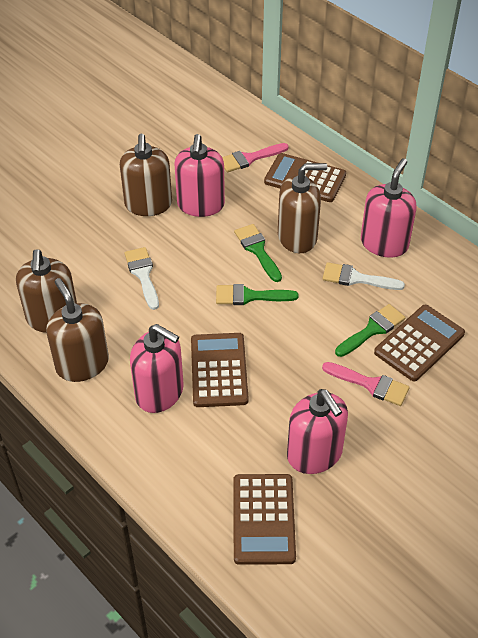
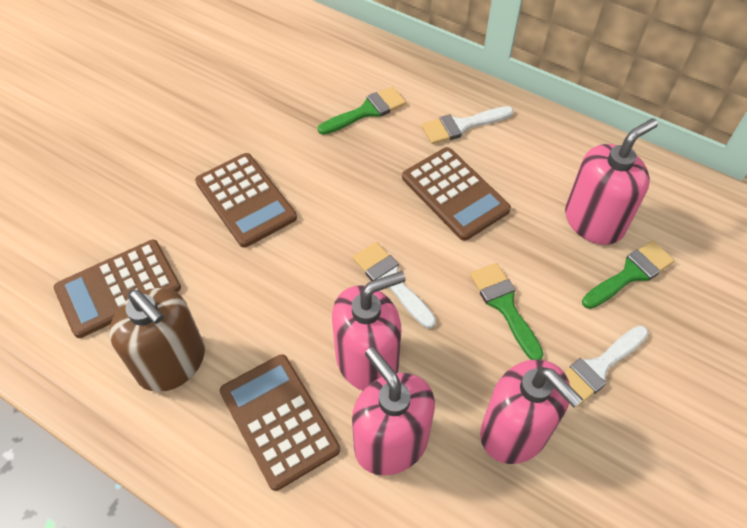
brown soap dispenser: [16,249,77,333] [46,278,109,382] [120,134,172,216] [278,163,327,253] = 4 -> [109,288,205,392] = 1
pink brush: [222,143,289,172] [322,362,410,406] = 2 -> none = 0
white brush: [125,247,159,310] [322,262,405,290] = 2 -> [353,242,436,328] [422,106,514,144] [564,325,649,407] = 3

